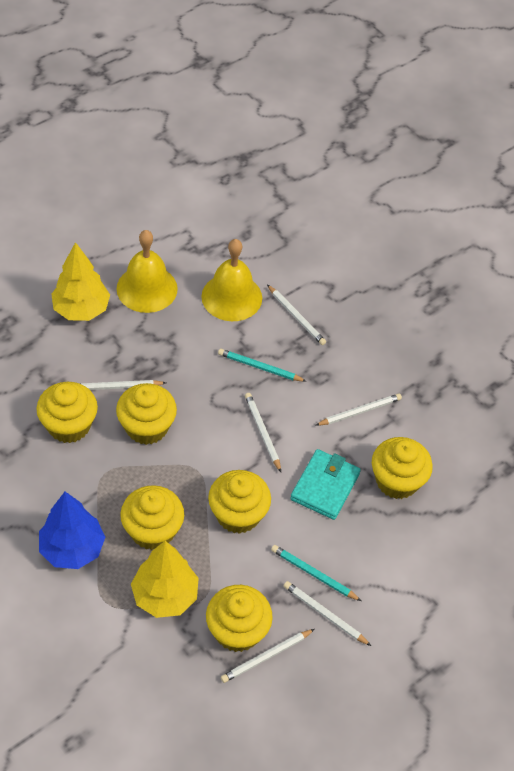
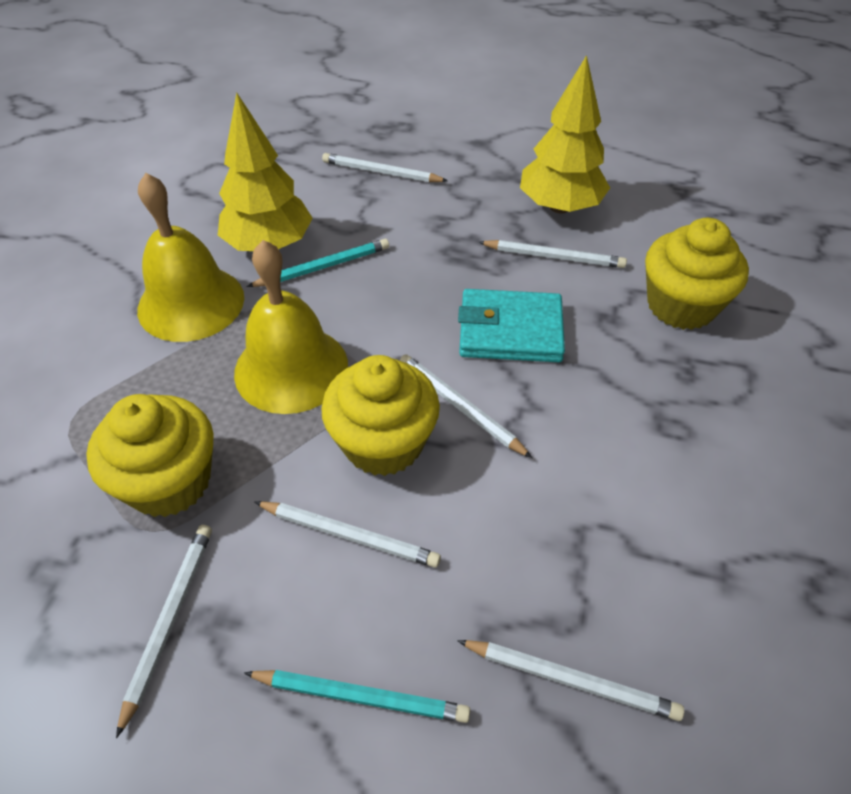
blue tree: [39,492,105,569] = 1 -> none = 0
yellow cupcake: [36,382,98,443] [116,383,177,445] [120,485,184,550] [206,585,273,652] [208,470,271,534] [372,437,433,499] = 6 -> [86,394,214,517] [321,355,440,476] [645,218,749,330] = 3

